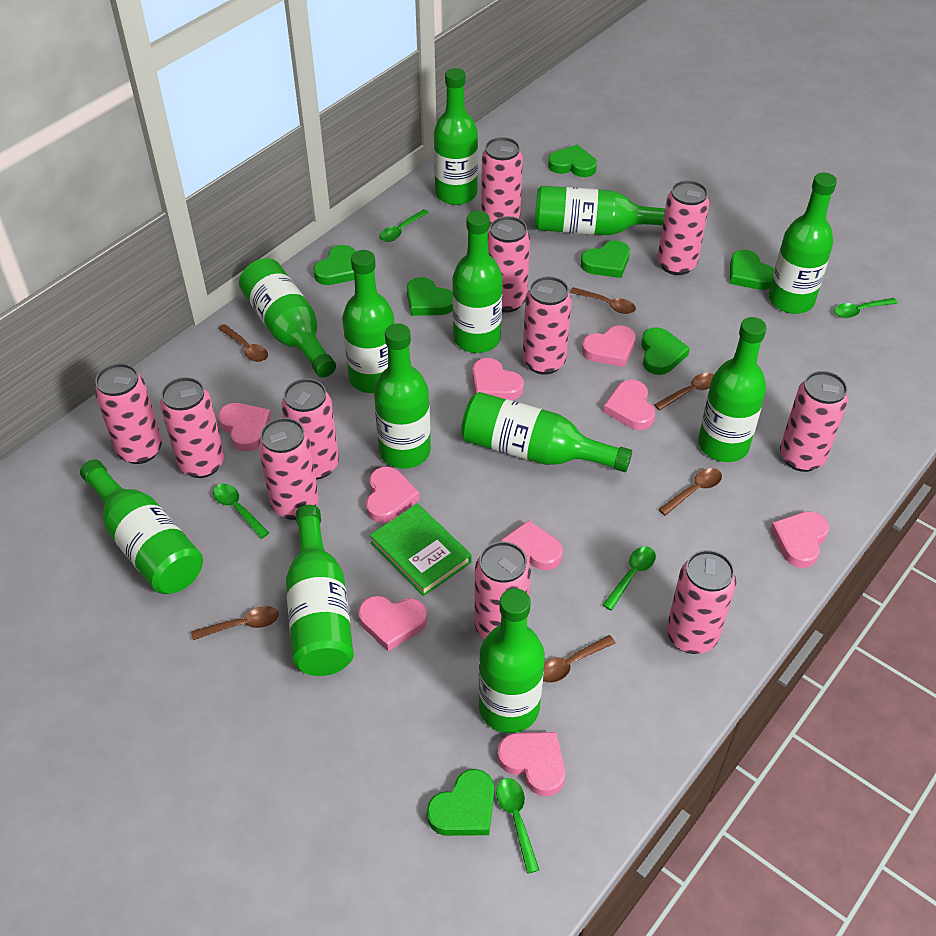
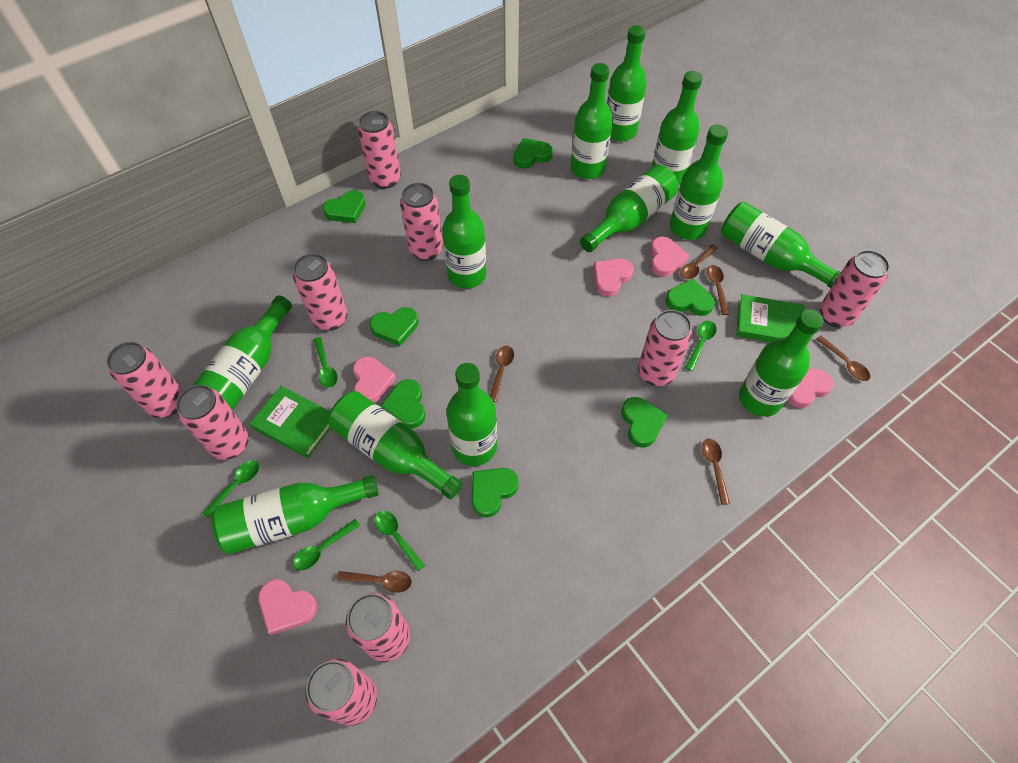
green book: [370,503,472,596] = 1 -> [250,386,330,458] [736,294,805,342] = 2
pink can: [95,363,162,464] [160,377,224,478] [258,418,319,520] [281,379,339,480] [474,541,531,640] [481,137,523,225] [488,216,530,313] [523,276,572,375] [657,180,710,275] [667,550,736,654] [780,371,848,472] = 11 -> [107,342,183,418] [176,385,249,460] [293,253,347,331] [305,658,377,726] [346,593,410,662] [358,111,401,189] [400,183,443,261] [638,310,692,386] [820,250,890,327] = 9
pink heart: [218,403,271,451] [358,596,427,651] [366,466,420,523] [472,358,524,400] [498,732,565,796] [500,520,563,570] [582,325,636,367] [603,380,655,430] [770,511,829,568] = 9 -> [258,579,317,635] [353,356,396,403] [593,259,633,297] [650,237,689,277] [787,368,834,408] = 5

